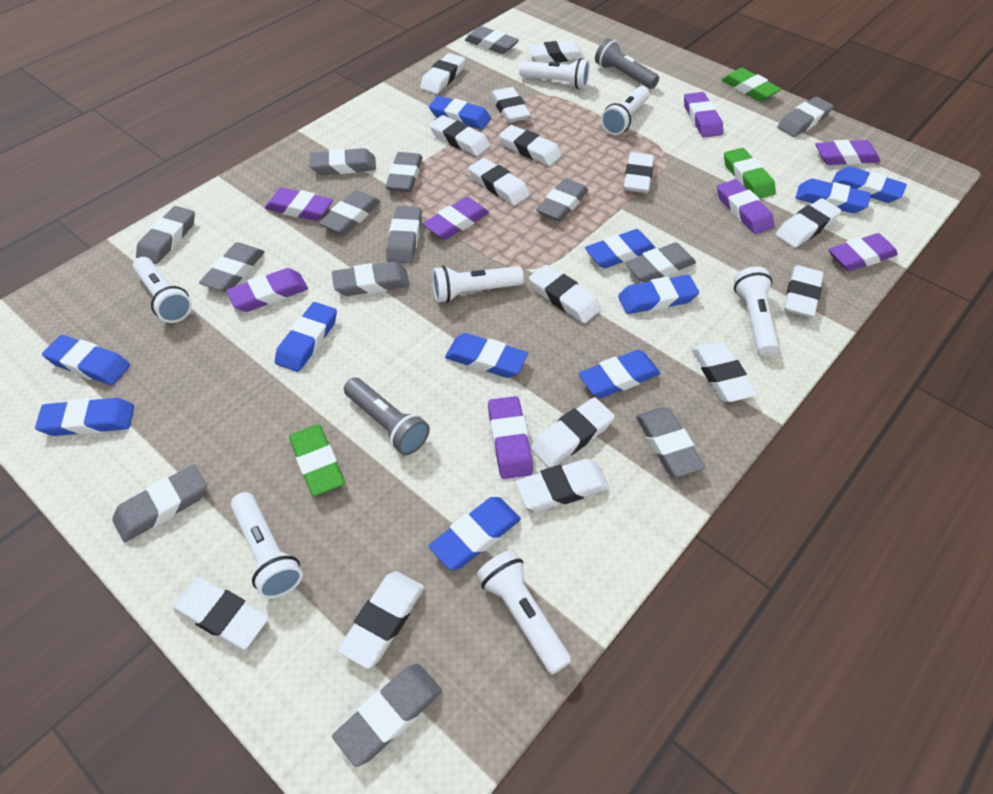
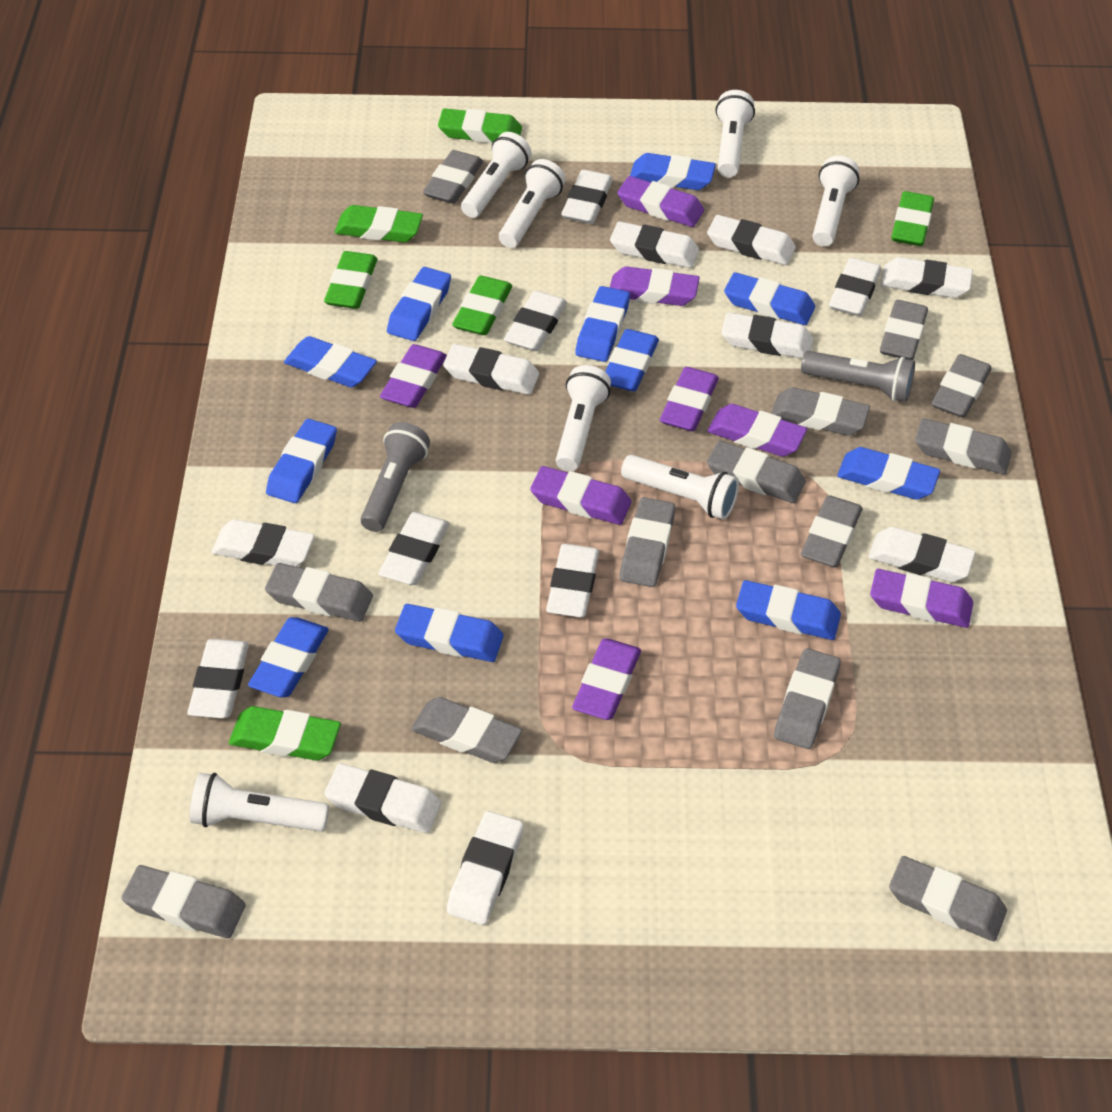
green eraser: [289,425,345,496] [721,68,781,101] [724,148,776,199] = 3 -> [229,706,341,761] [324,251,377,309] [335,205,423,242] [438,108,522,143] [452,276,512,335] [891,191,934,246] = 6
grey eraser: [112,464,207,542] [136,206,195,264] [199,242,265,292] [309,148,376,175] [319,190,380,235] [332,261,410,296] [332,664,442,767] [385,152,422,192] [386,206,422,263] [465,26,519,54] [536,178,588,222] [625,242,696,283] [636,407,705,477] [777,97,834,137] = 14 -> [122,865,246,938] [265,563,373,622] [411,697,522,763] [423,150,483,204] [620,497,675,587] [707,441,806,503] [771,387,870,435] [774,648,841,749] [801,495,862,567] [880,300,928,360] [889,856,1007,941] [915,418,1012,474] [931,354,992,418] = 13

